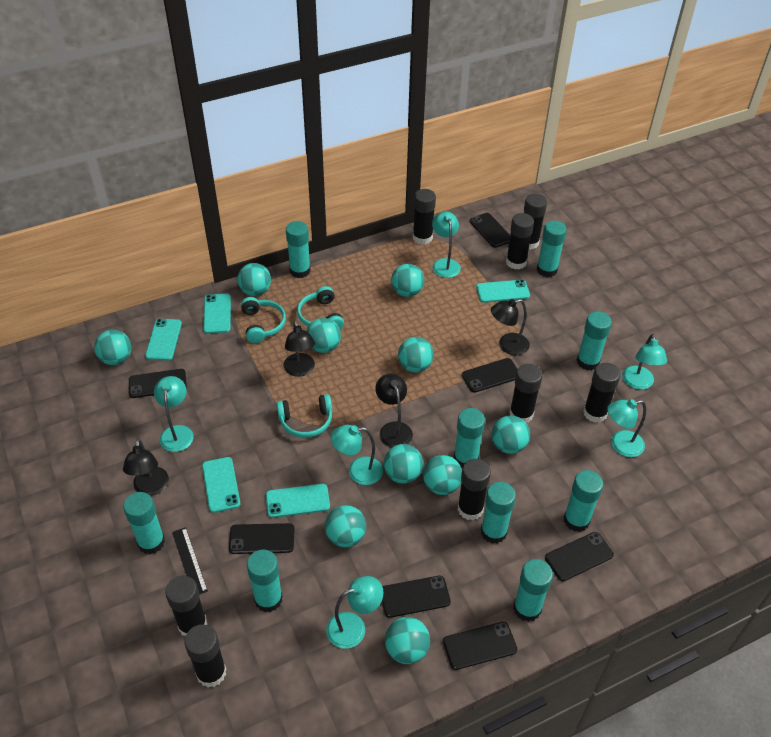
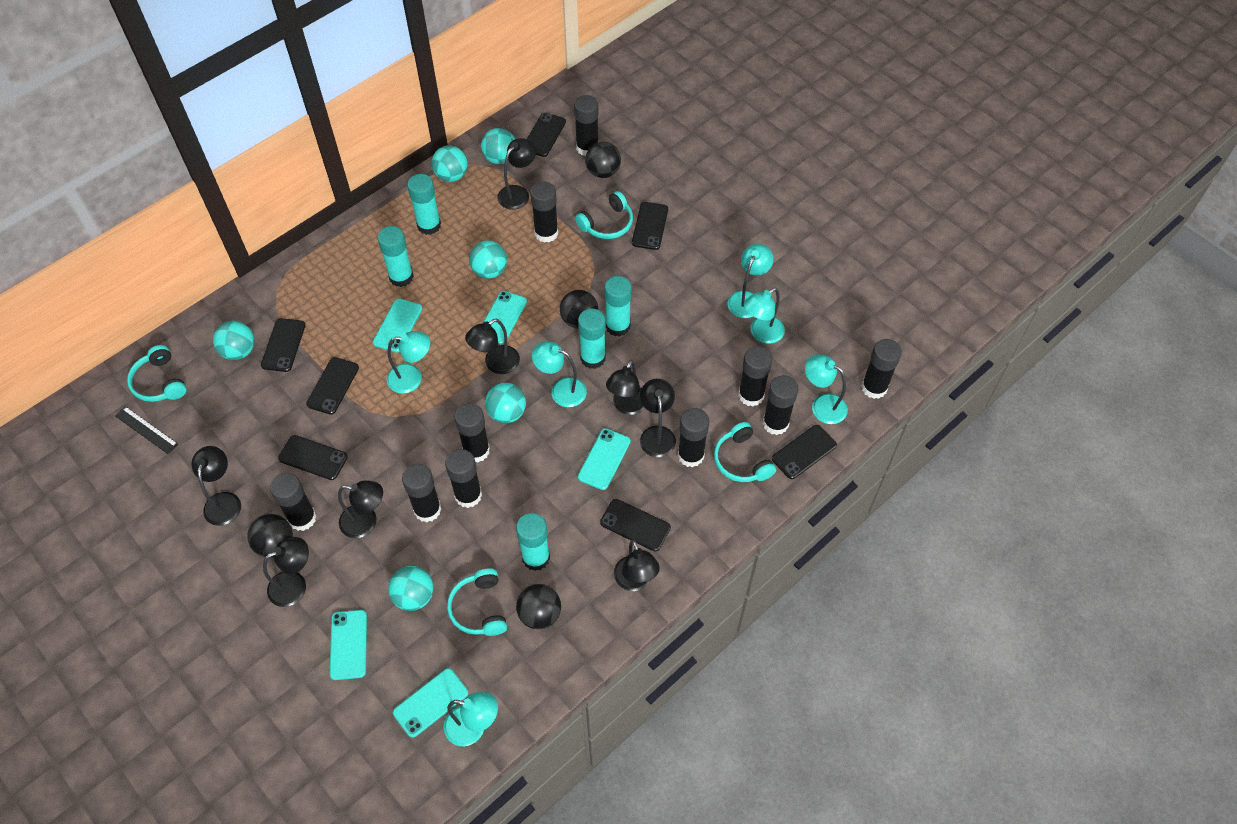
black ball: none = 0 -> [247,514,293,558] [516,584,561,629] [560,290,598,329] [585,142,621,178] = 4
black glue stick: [165,576,207,636] [184,624,226,688] [413,189,436,245] [458,459,491,521] [506,213,534,270] [509,364,543,423] [524,194,547,250] [583,363,620,423] = 8 -> [270,473,317,531] [402,464,441,522] [445,449,482,508] [454,403,490,462] [530,181,558,243] [574,95,599,156] [678,408,709,467] [738,346,772,407] [763,375,798,435] [861,339,902,399] = 10
black lamp: [123,438,169,496] [283,320,315,377] [375,374,413,448] [491,299,530,356] = 4 -> [191,446,241,526] [263,537,309,607] [338,481,383,538] [465,319,520,374] [497,138,536,210] [606,360,645,415] [614,540,660,591] [640,379,676,457] = 8
turquoise ball: [94,330,131,365] [238,263,271,296] [307,318,341,353] [325,505,366,547] [384,444,423,484] [385,617,430,664] [391,264,424,297] [398,337,434,372] [423,455,462,495] [492,415,530,454] = 10 -> [213,321,254,360] [388,566,433,611] [432,145,468,182] [469,241,507,279] [481,128,515,164] [485,383,526,423] = 6
turquoise glue stick: [123,492,165,554] [247,550,283,612] [286,221,311,278] [454,408,485,468] [481,482,516,544] [513,559,553,622] [537,221,567,277] [564,470,603,532] [577,311,612,370] = 9 -> [378,226,414,287] [407,174,441,235] [516,513,550,571] [578,309,606,369] [605,276,632,337] = 5
turquoise headphones: [241,297,286,343] [277,394,332,438] [297,286,344,329] = 3 -> [127,345,187,402] [447,568,507,636] [575,191,633,239] [714,422,776,482] = 4

